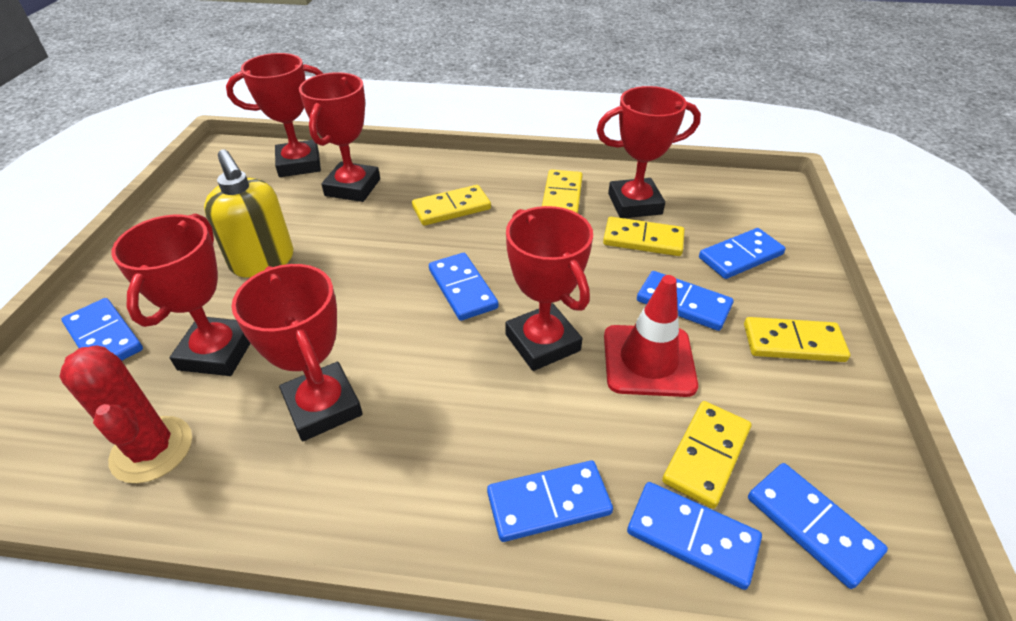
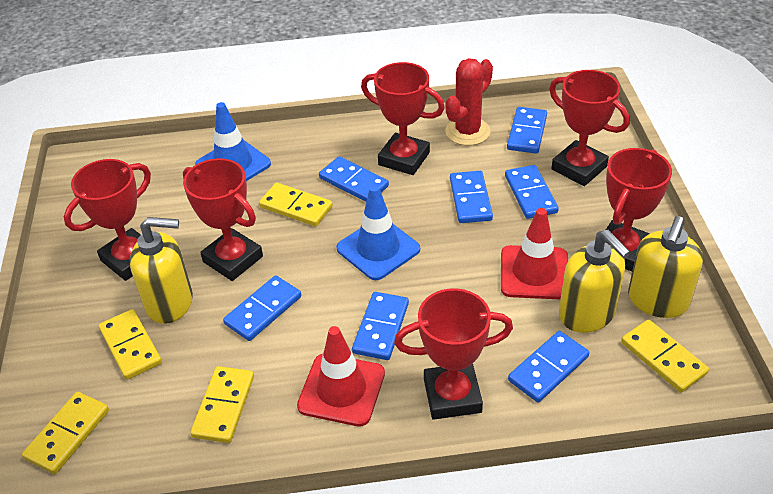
blue traffic cone: none = 0 -> [195,102,271,181] [336,185,420,280] = 2
red traffic cone: [604,275,698,397] = 1 -> [297,326,385,427] [501,208,568,299] = 2
yellow soap dispenser: [204,150,293,278] = 1 -> [130,217,193,324] [559,230,630,333] [628,216,703,318] = 3

